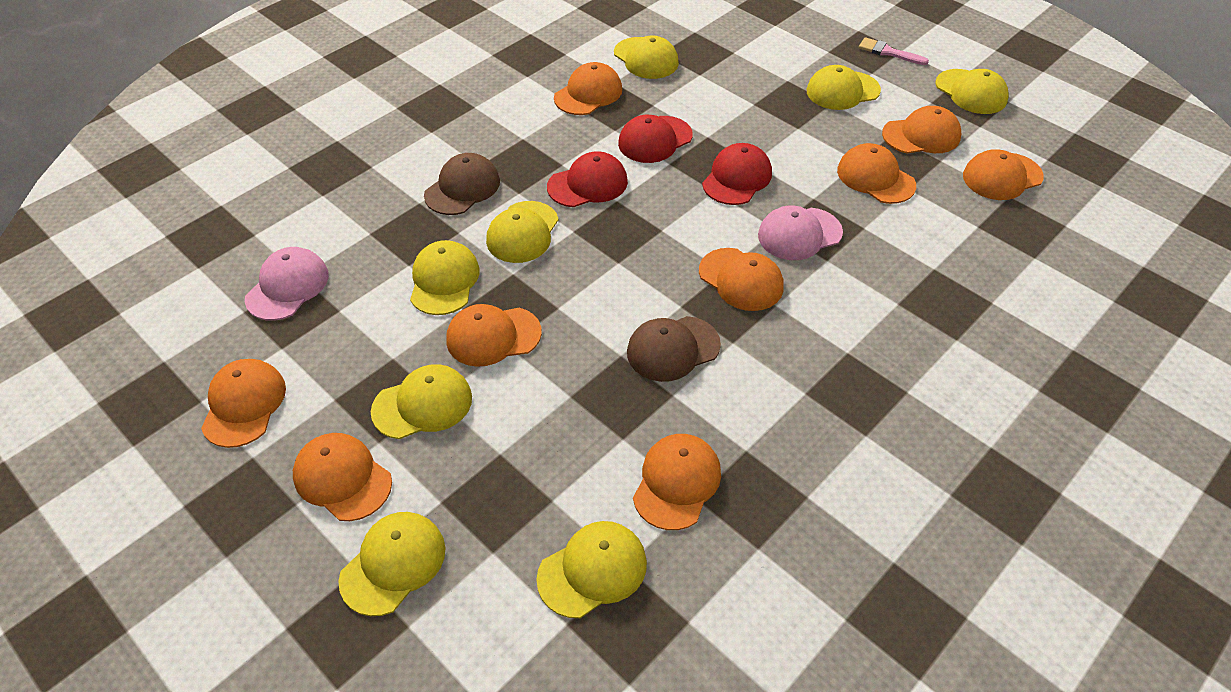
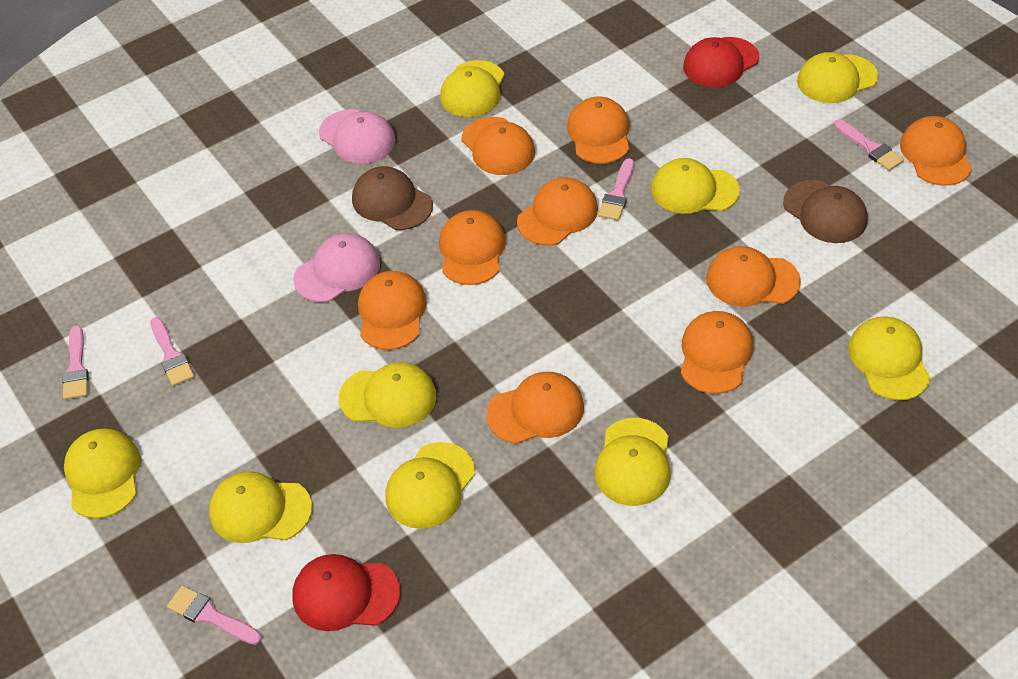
pink brush: [859,37,929,65] = 1 -> [62,325,89,400] [150,317,194,386] [167,585,262,645] [598,158,634,220] [834,120,904,171] = 5
red cap: [547,151,628,207] [618,115,693,163] [702,143,772,205] = 3 -> [292,554,400,631] [683,37,759,87] = 2
yellow cap: [338,512,446,616] [371,364,472,439] [410,240,480,315] [486,201,559,263] [536,521,647,618] [614,35,679,79] [807,65,881,110] [936,69,1009,114] = 8 -> [64,428,140,519] [209,471,312,543] [339,362,436,428] [385,442,475,529] [440,60,504,117] [594,418,671,506] [651,158,740,214] [797,52,878,103] [848,317,931,400] = 9

